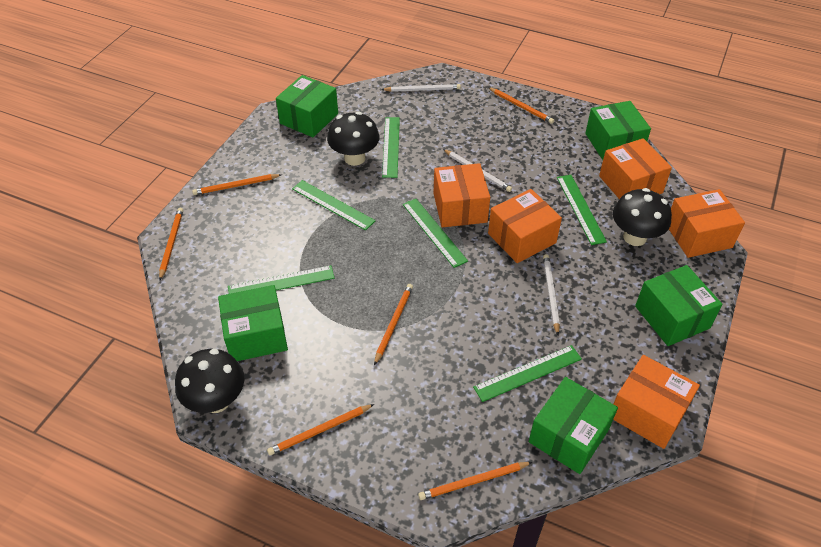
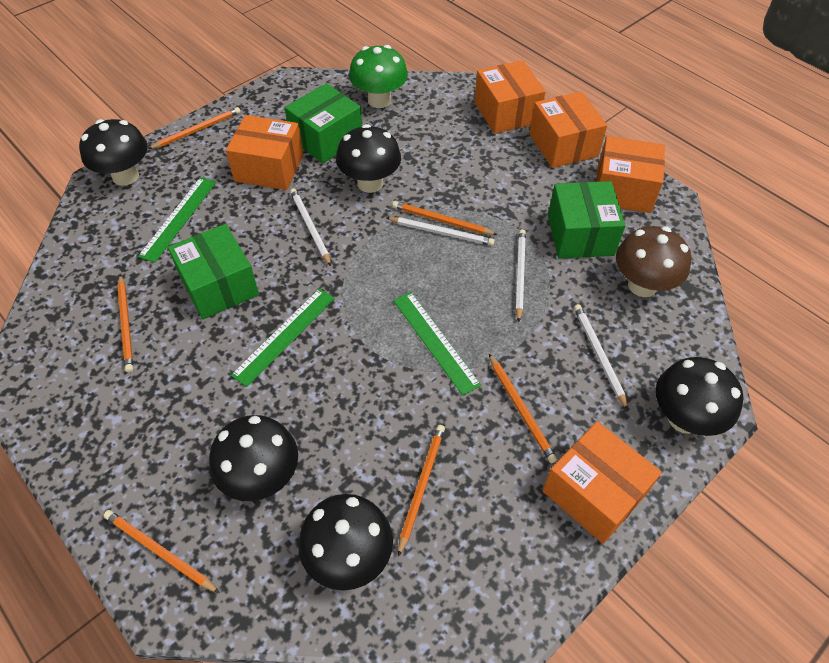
black mushroom: [175,349,244,413] [327,112,380,166] [613,188,672,246] = 3 -> [79,119,148,186] [209,415,298,501] [298,494,393,591] [336,124,401,193] [656,357,744,436] = 5
brown mushroom: none = 0 -> [616,226,691,297] = 1
green box: [218,285,288,361] [276,75,338,137] [529,377,618,474] [585,101,651,160] [635,265,723,346] = 5 -> [168,224,259,319] [285,83,362,163] [548,181,626,259] = 3
green mushroom: none = 0 -> [349,45,408,108] = 1
green ruler: [228,265,335,294] [292,180,376,230] [382,117,400,178] [403,199,468,268] [473,345,582,402] [557,175,607,245] = 6 -> [138,177,216,263] [231,288,335,387] [393,292,481,396] = 3
white pencil: [381,84,461,92] [443,149,512,192] [543,254,560,335] = 3 -> [290,188,331,266] [386,217,495,246] [515,229,526,322] [574,304,629,411] = 4

